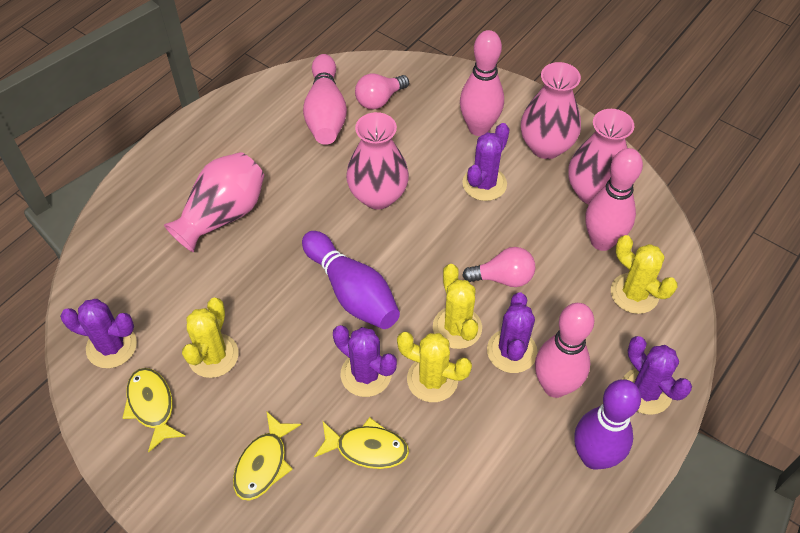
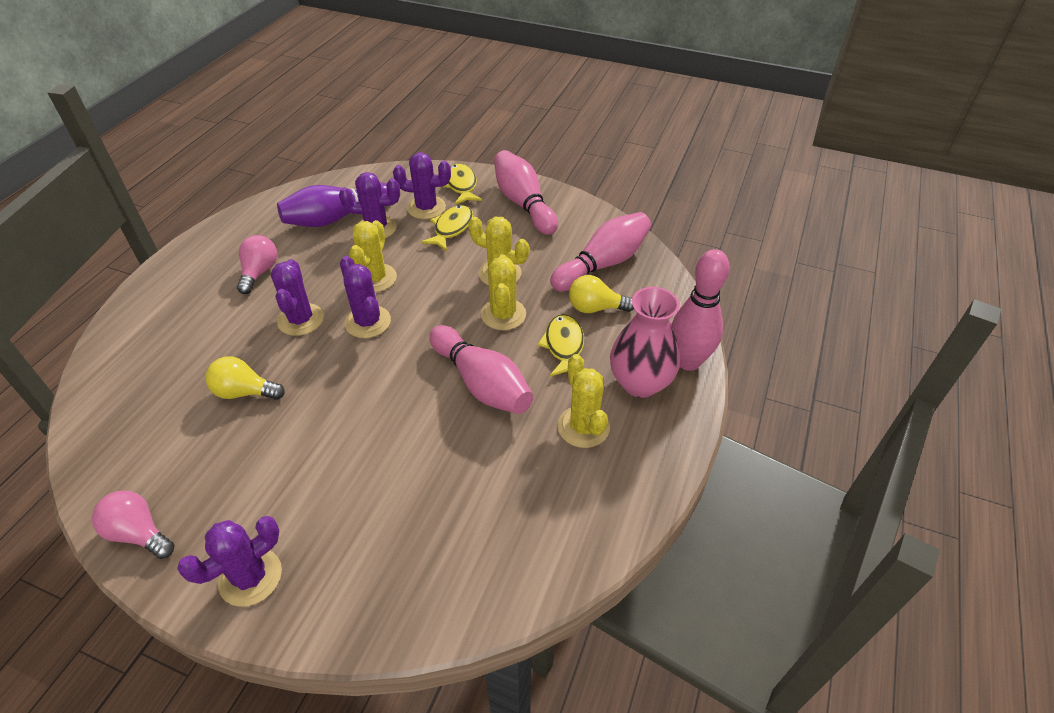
pink vase: [164,152,264,252] [346,112,409,210] [521,62,581,159] [568,109,634,205] = 4 -> [610,287,680,398] = 1
purple bowling pin: [302,231,400,329] [574,379,641,470] = 2 -> [277,183,387,227] = 1
yellow light bulb: none = 0 -> [206,356,285,400] [569,275,634,313] = 2

